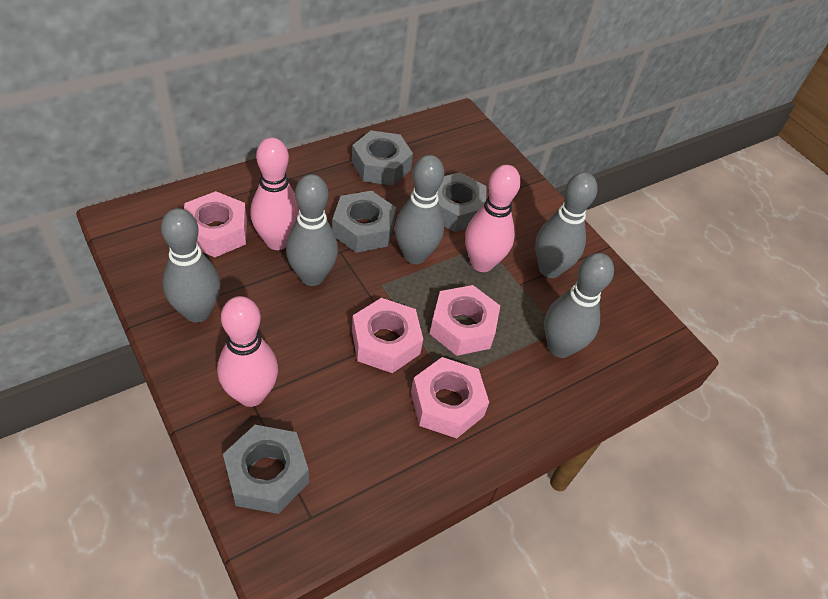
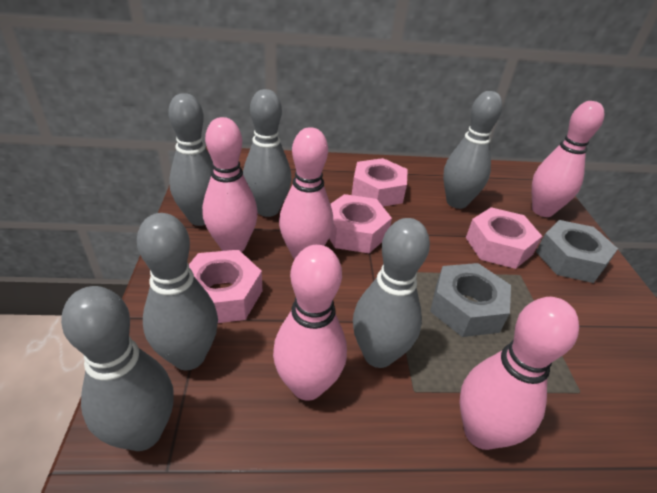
grey bowling pin: [161,208,220,323] [286,174,338,286] [395,155,444,264] [535,172,598,278] [544,253,614,358] = 5 -> [61,286,174,451] [137,213,218,370] [168,93,213,226] [243,89,292,217] [353,218,430,368] [443,91,503,209] = 6
grey nut: [223,425,309,514] [332,191,396,253] [352,130,413,186] [437,172,486,232] = 4 -> [430,263,511,337] [536,220,618,283] = 2
pink bowling pin: [217,296,278,407] [250,137,299,250] [465,165,521,272] = 3 -> [202,117,258,252] [273,245,347,401] [279,127,333,260] [459,297,579,450] [532,101,604,217] = 5

